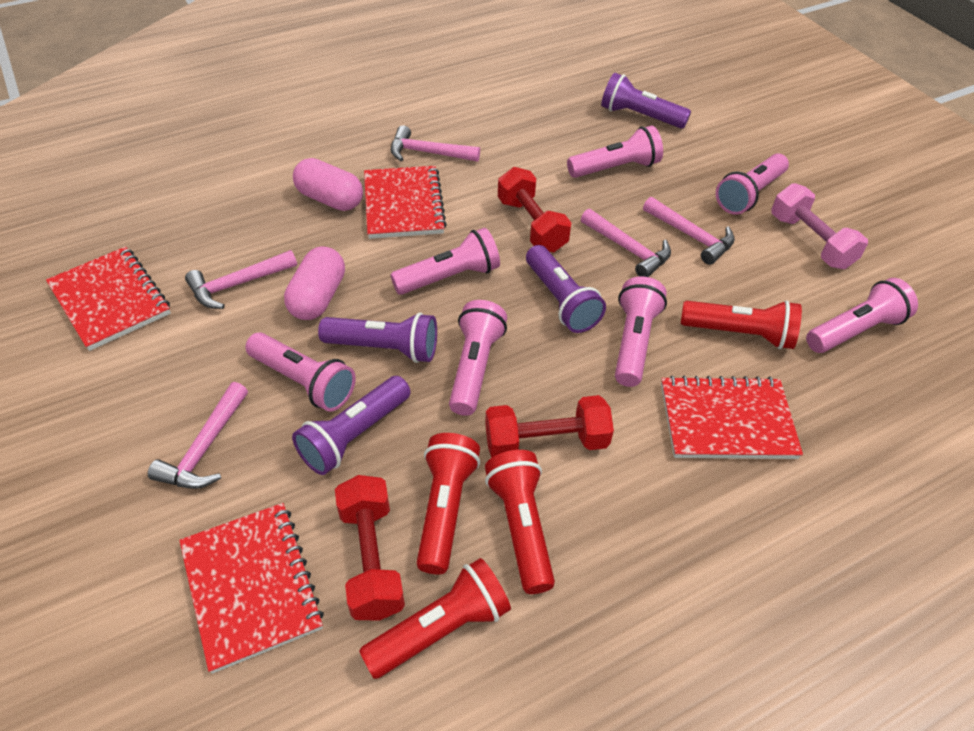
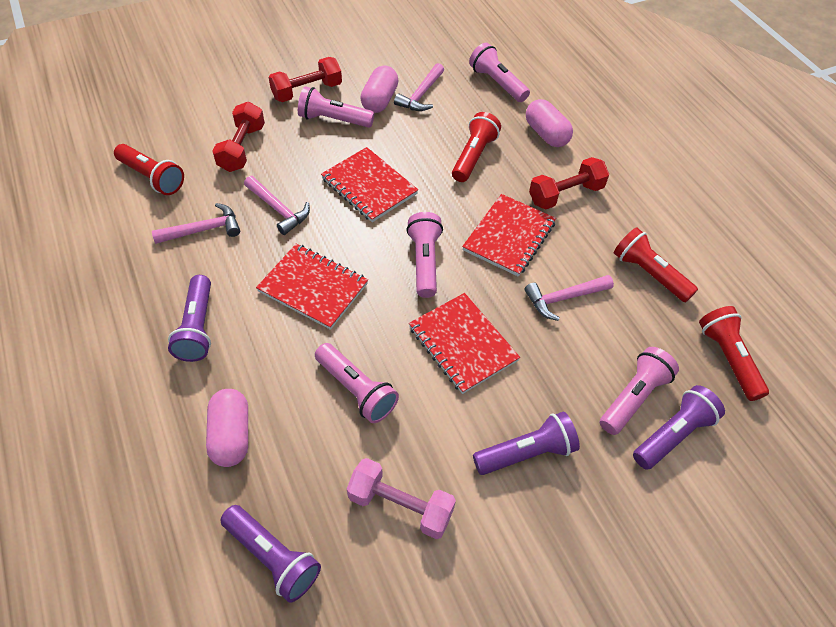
pink capsule: [284,246,345,320] [293,158,363,211] = 2 -> [206,389,248,467] [360,65,399,113] [526,99,573,147] = 3
pink flashlight: [245,332,356,412] [390,228,500,295] [449,300,507,416] [567,126,663,178] [615,276,667,387] [716,153,789,215] [806,278,918,353] = 7 -> [298,86,374,128] [315,343,399,423] [406,212,443,298] [469,43,530,102] [600,347,679,435] = 5
pink hammer: [148,382,248,489] [185,250,297,309] [391,125,480,162] [581,209,671,277] [643,197,735,265] = 5 -> [152,203,240,244] [244,176,310,235] [394,63,444,111] [524,275,614,321] = 4

